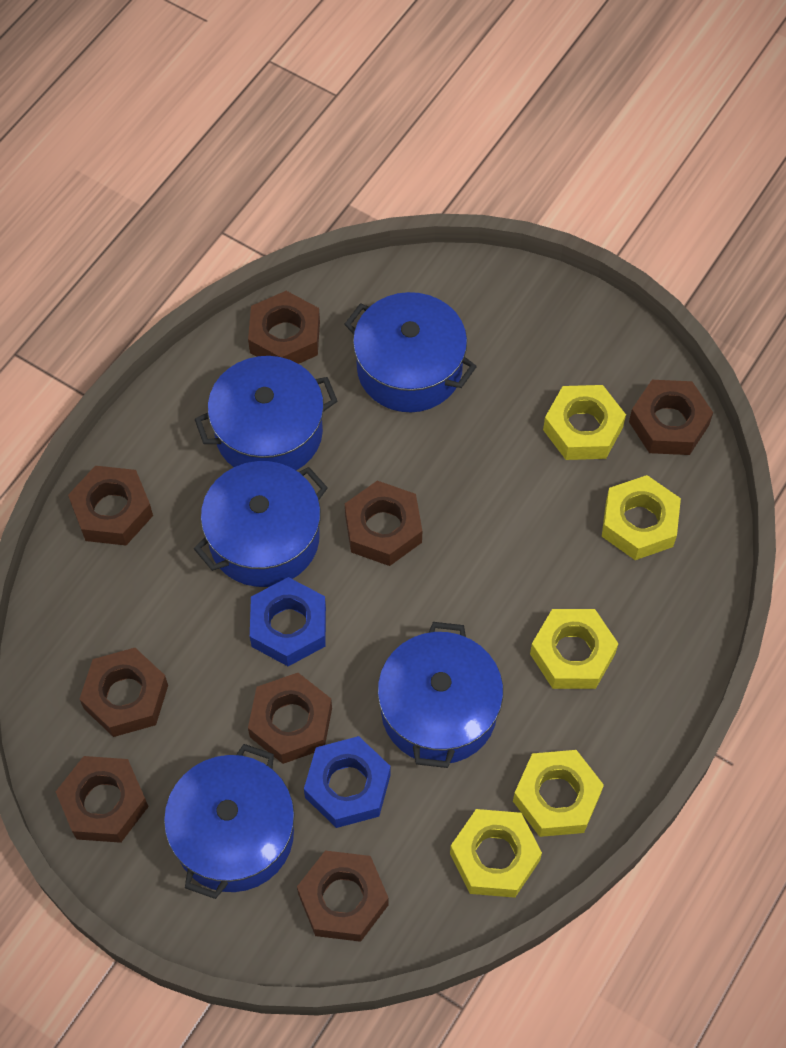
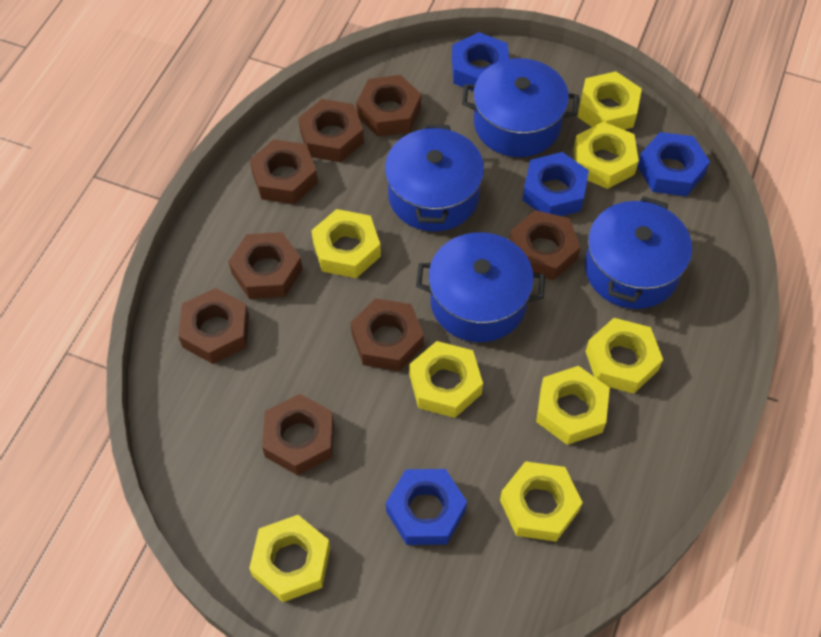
blue nut: [250,577,326,666] [304,736,391,828] = 2 -> [386,469,467,545] [452,32,509,91] [522,152,589,216] [637,132,710,196] = 4
blue pot: [164,744,295,899] [194,461,328,587] [195,356,337,470] [344,292,477,412] [378,622,503,768] = 5 -> [385,124,484,232] [416,232,545,342] [462,58,579,157] [585,196,692,309] = 4
yellow nut: [450,809,542,898] [513,750,604,837] [530,609,618,689] [543,385,626,460] [602,475,681,560] = 5 -> [249,515,330,602] [311,209,381,278] [409,341,483,418] [500,461,583,542] [536,366,610,445] [573,122,639,189] [577,71,642,130] [585,318,663,394] = 8

